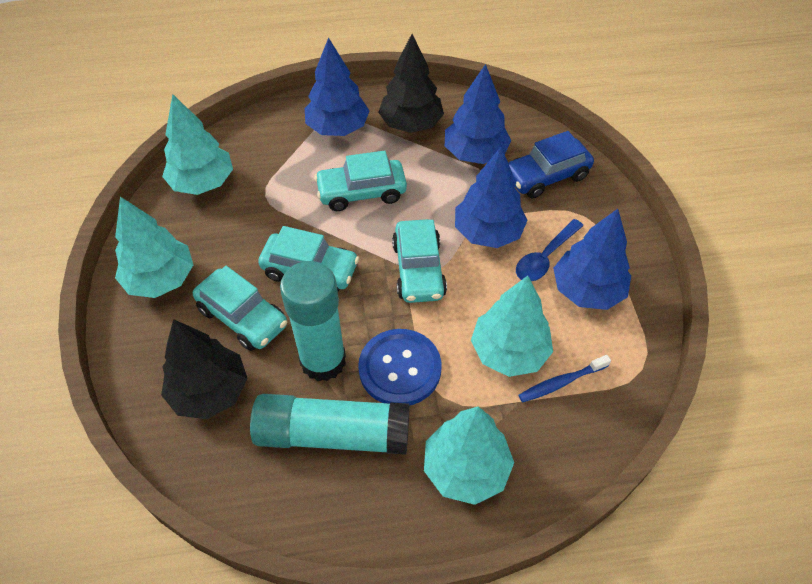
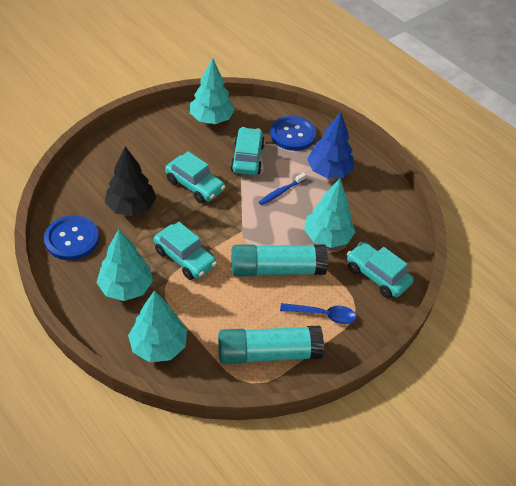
black tree: [161,319,248,419] [378,34,444,133] = 2 -> [105,146,156,216] = 1
blue button: [358,329,442,405] = 1 -> [44,215,99,260] [270,115,316,151] = 2
blue car: [508,131,594,198] = 1 -> none = 0
blue tree: [305,37,370,136] [445,64,512,164] [455,147,528,248] [553,209,631,310] = 4 -> [307,112,354,178] = 1

